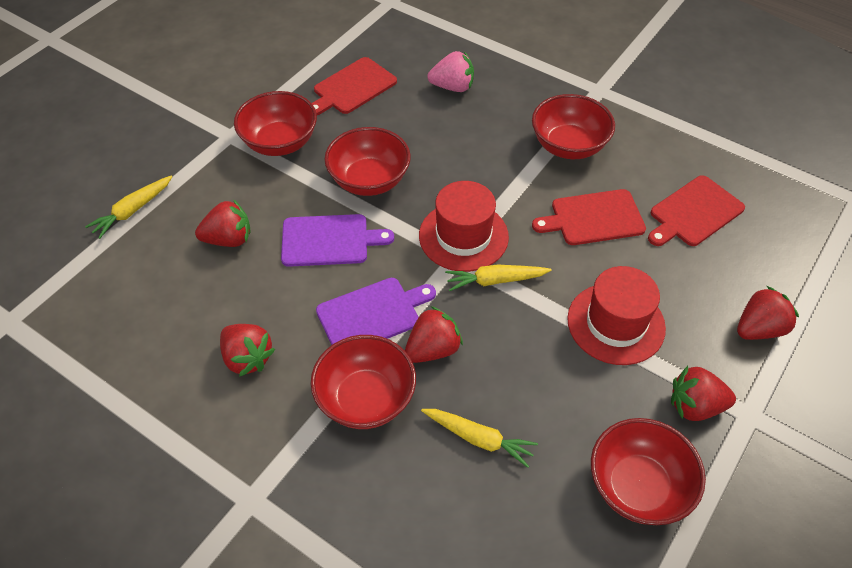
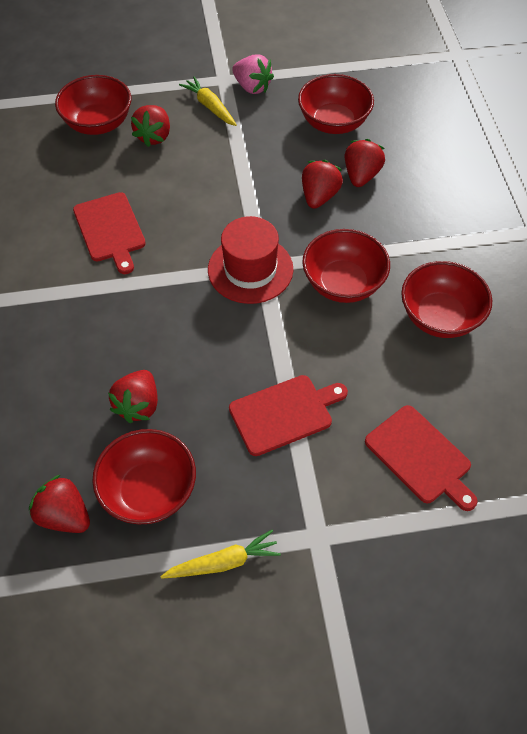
purple cutting board: [281,214,394,267] [316,278,436,345] = 2 -> none = 0
red hat: [419,181,509,272] [567,266,666,365] = 2 -> [208,216,293,304] = 1
yellow carrot: [85,175,173,239] [421,409,538,468] [445,265,552,291] = 3 -> [160,530,281,579] [179,77,237,126] = 2

